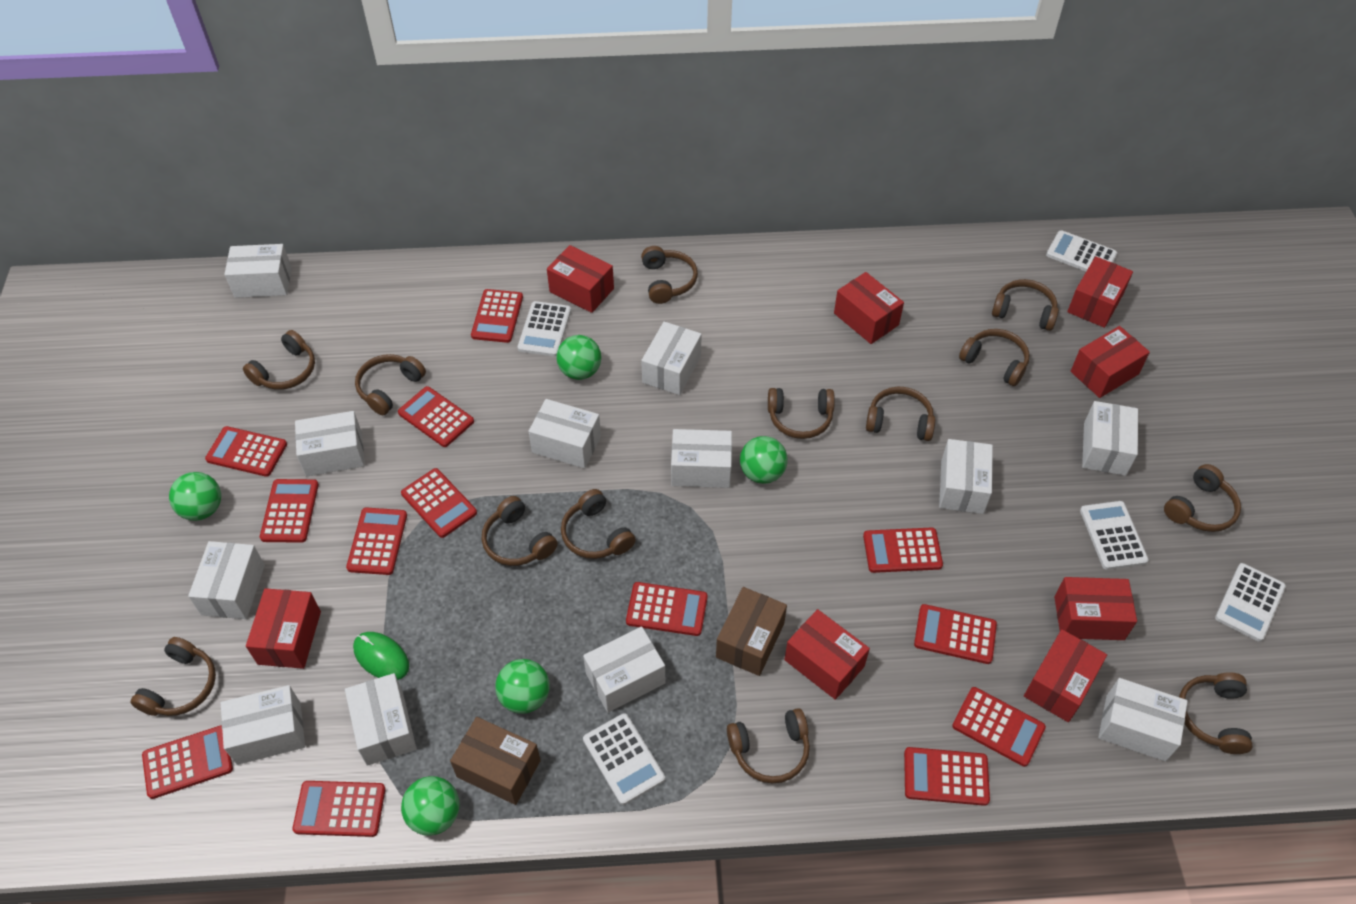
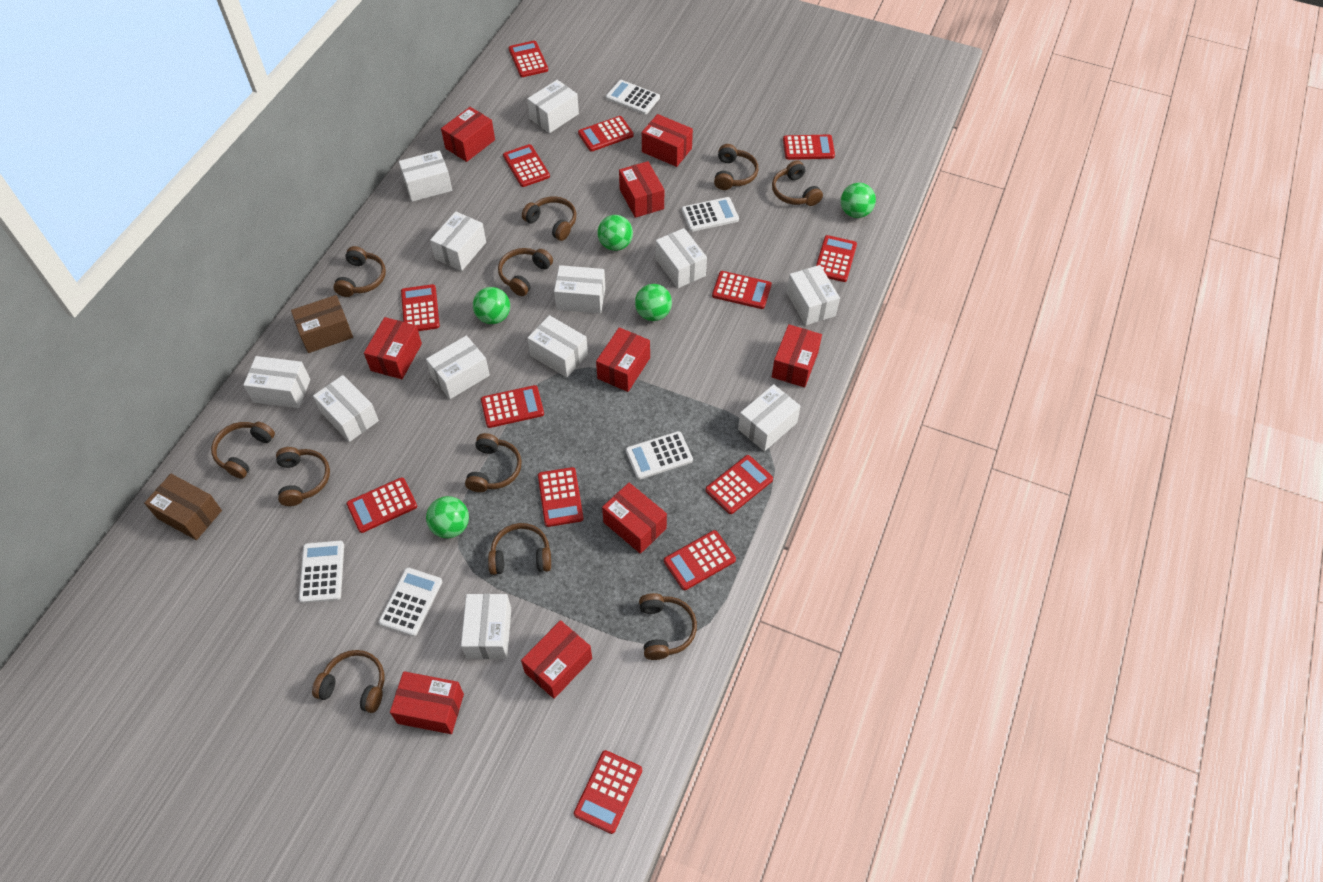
brown headphones: [131,637,216,716] [243,330,315,390] [355,354,426,415] [482,496,558,566] [561,489,636,559] [641,246,698,304] [727,708,810,784] [768,388,835,439] [866,387,935,441] [959,329,1030,386] [992,279,1059,331] [1164,464,1241,532] [1179,672,1252,754] = 13 -> [211,422,275,479] [276,447,330,506] [312,650,384,713] [333,246,386,297] [465,433,522,492] [488,523,551,575] [498,248,553,296] [522,196,576,241] [639,593,697,660] [714,144,758,190] [772,160,823,206] = 11
green mouse: [353,632,409,680] = 1 -> none = 0
red box: [246,588,321,669] [547,245,614,313] [784,609,870,700] [834,272,904,344] [1024,629,1107,722] [1054,577,1137,640] [1067,256,1133,328] [1071,326,1150,398] = 8 -> [364,317,422,379] [390,671,464,734] [441,107,495,162] [521,620,592,699] [596,327,650,392] [602,483,667,554] [619,161,664,218] [642,114,693,167] [772,324,822,388] = 9

